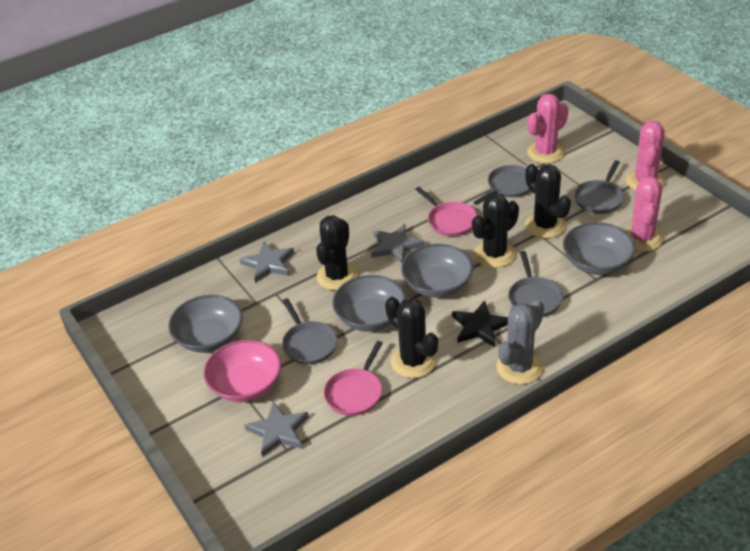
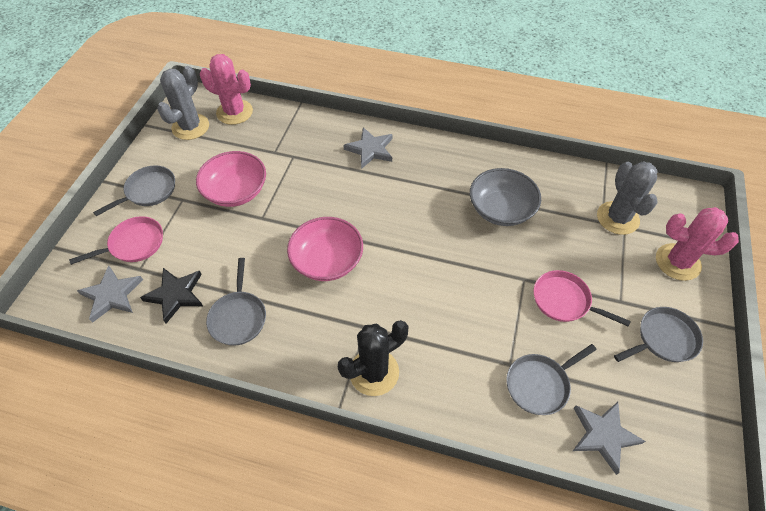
black cactus: [316,215,358,290] [385,297,438,378] [472,193,519,268] [525,164,571,238] = 4 -> [338,320,408,396] = 1
grey bowl: [168,295,243,352] [332,275,406,332] [401,244,473,298] [563,222,635,275] = 4 -> [470,168,541,226] = 1
grey cactus: [496,299,544,384] = 1 -> [157,66,209,140] [597,161,658,235] = 2
pink bowl: [203,340,281,402] = 1 -> [196,151,266,207] [287,217,363,281] = 2
pink cactus: [527,94,568,163] [624,176,664,252] [626,121,666,191] = 3 -> [200,54,253,125] [656,207,739,281] = 2

